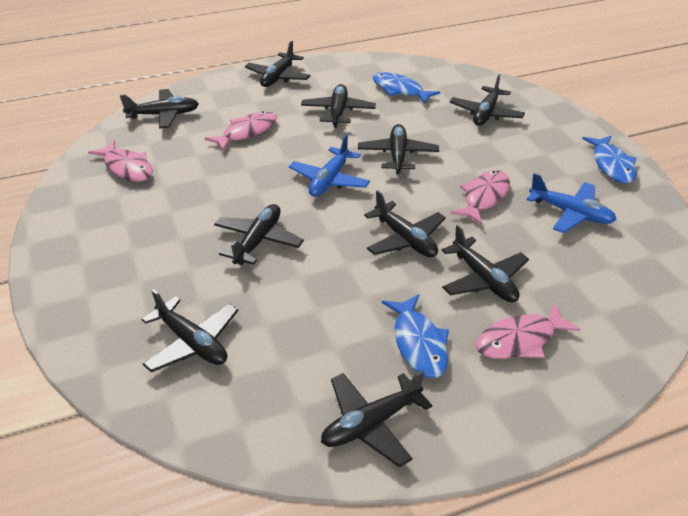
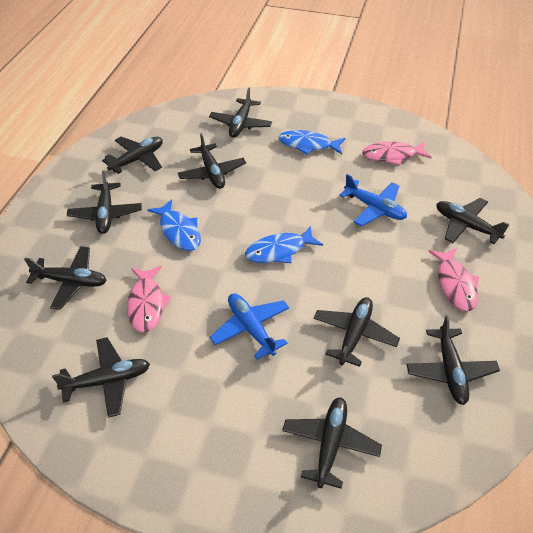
pink fish: [88,140,153,182] [205,111,277,151] [450,170,510,225] [476,303,581,359] = 4 -> [127,266,171,333] [362,142,432,166] [428,248,479,311] = 3

